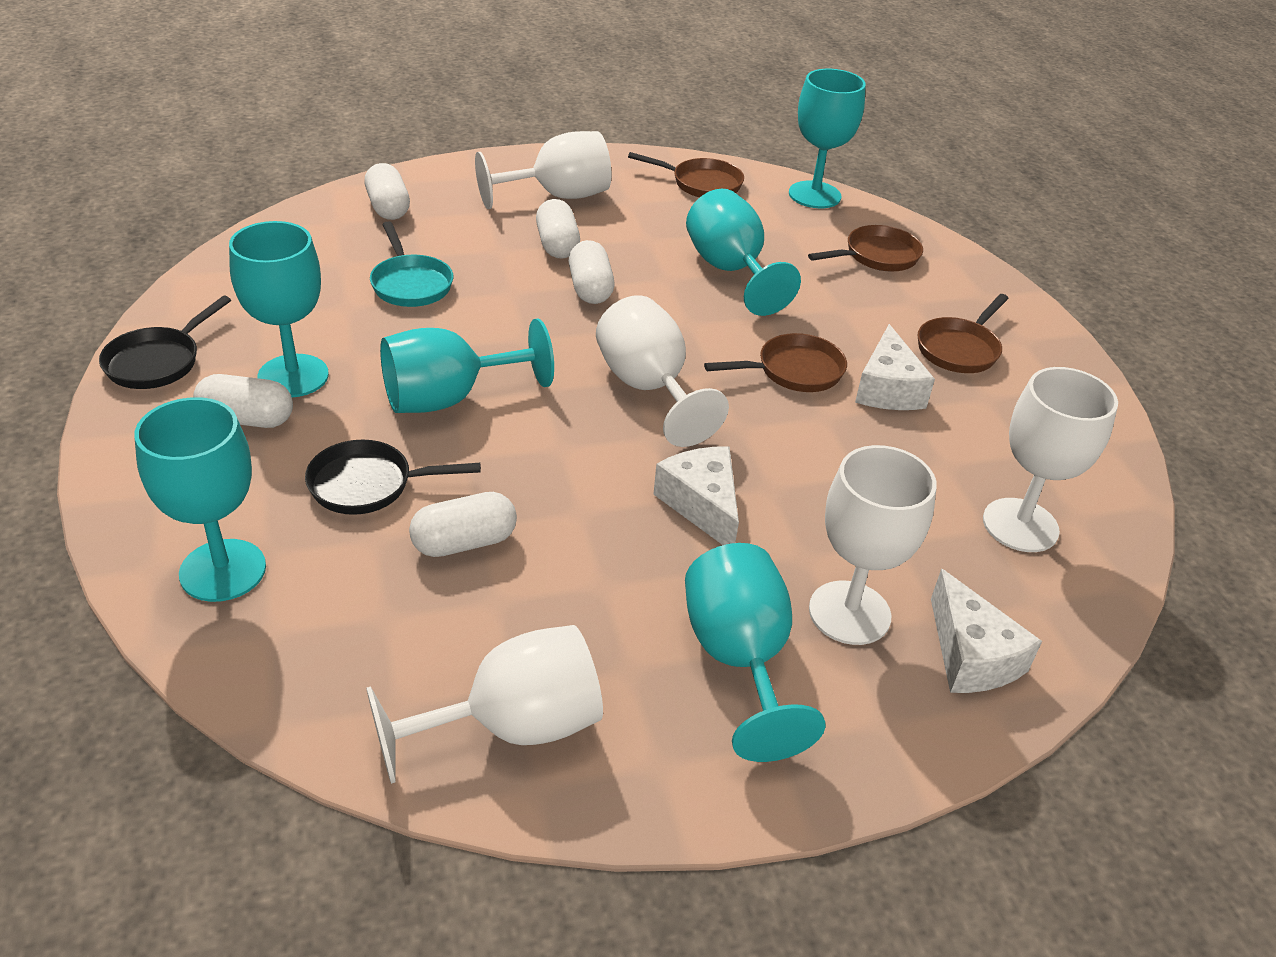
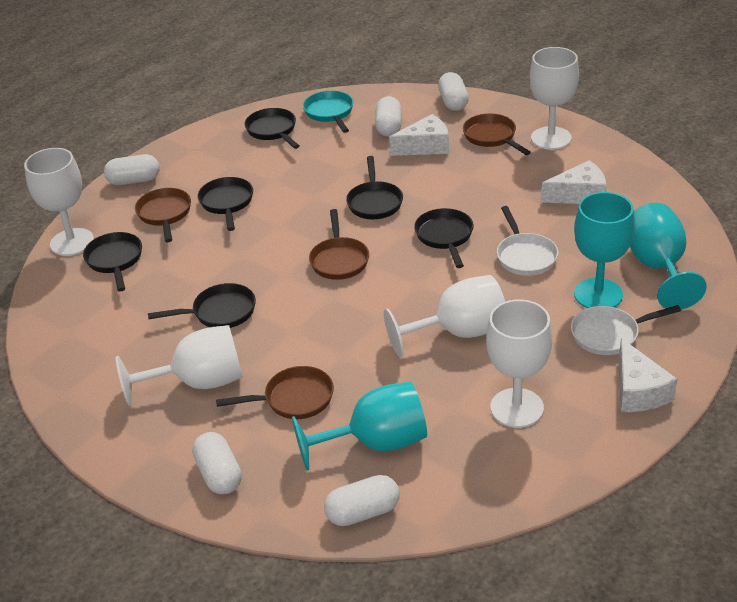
black pan: [99,296,231,389] [305,440,481,515] = 2 -> [83,232,142,292] [148,283,256,328] [198,177,253,231] [245,108,299,149] [346,156,403,219] [414,208,474,268] = 6
turquoise goblet: [134,397,266,602] [229,221,329,397] [380,318,554,413] [685,543,826,762] [686,189,801,316] [789,69,866,208] = 6 -> [292,382,427,471] [574,192,635,308] [630,203,707,310] = 3
white pan: none = 0 -> [497,206,559,276] [571,305,681,355] = 2

